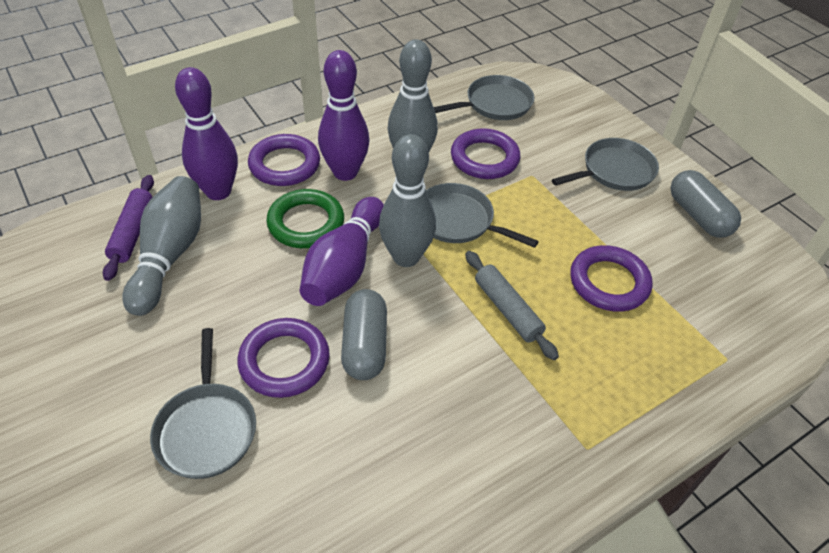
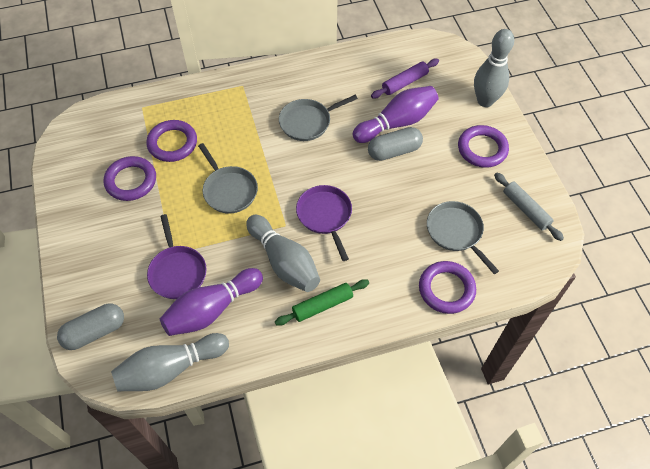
green ring: [266,189,344,248] = 1 -> none = 0
green rolling pin: none = 0 -> [275,279,369,326] = 1
grey pan: [150,328,256,479] [426,183,539,248] [434,75,534,120] [552,138,659,191] = 4 -> [198,143,258,214] [279,95,358,141] [427,201,499,274] = 3
purple bowling pin: [175,67,238,200] [300,197,384,306] [318,50,370,181] = 3 -> [160,268,263,336] [353,86,438,143] = 2
purple pan: none = 0 -> [147,214,207,299] [296,185,352,261] = 2

